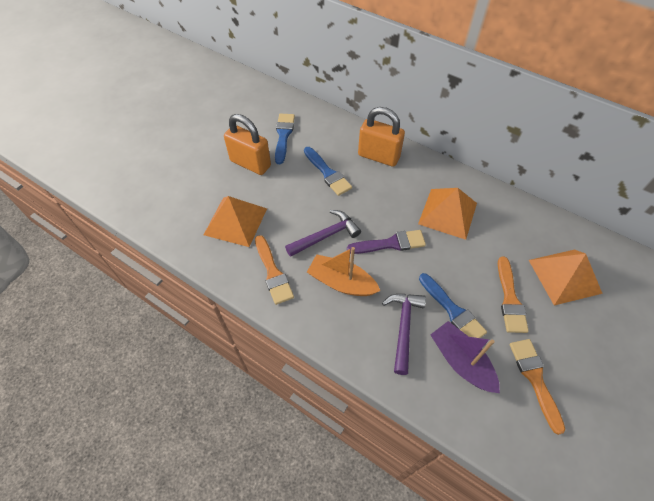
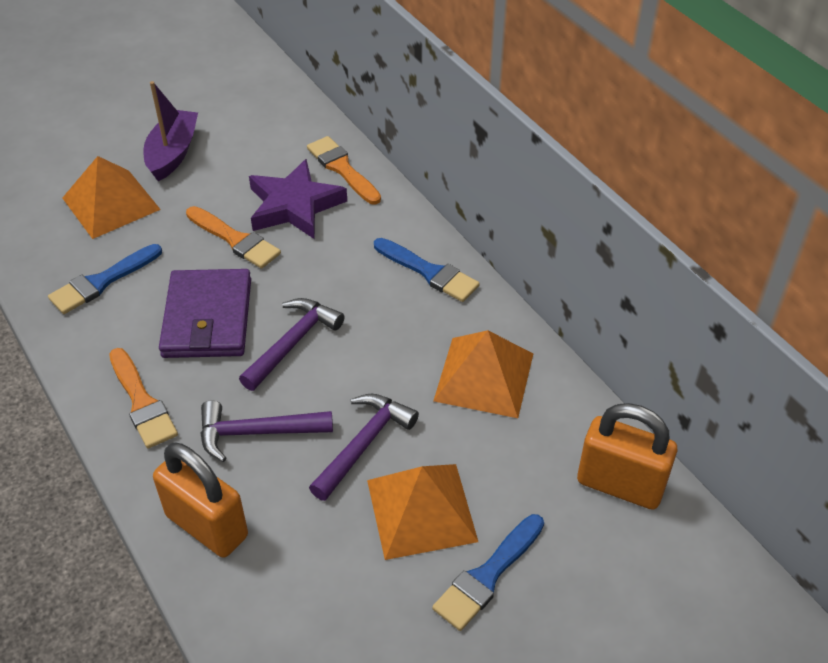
orange boat: [307,247,380,296] = 1 -> none = 0
purple brush: [347,230,426,254] = 1 -> none = 0
purple hammer: [285,210,361,257] [382,294,426,375] = 2 -> [200,400,333,462] [239,298,345,391] [309,394,419,501] = 3
purple star: none = 0 -> [249,159,347,239] = 1
purple wallet: none = 0 -> [159,269,251,358] = 1

